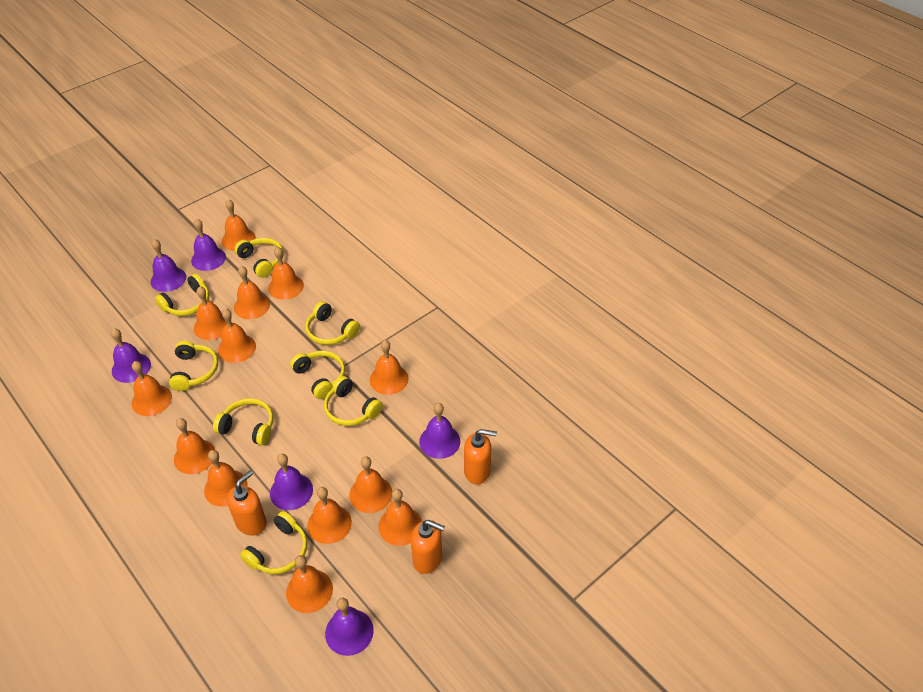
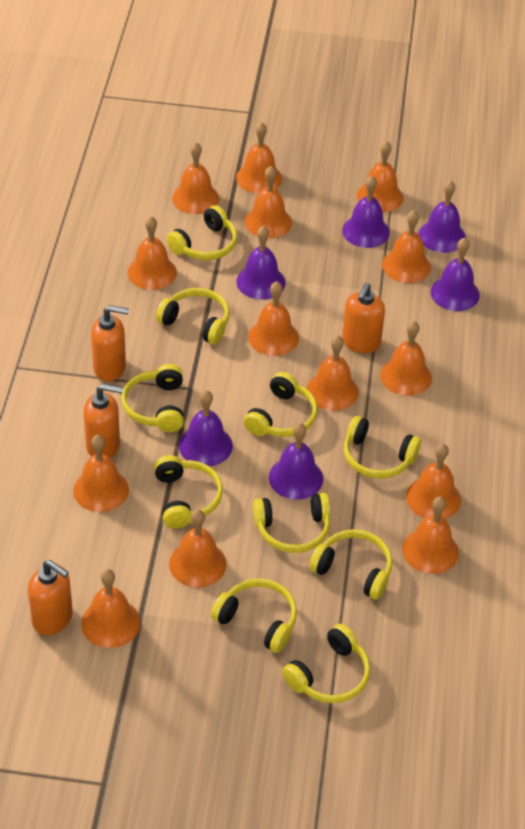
orange bell: [132,361,172,416] [174,418,216,474] [194,286,227,340] [204,450,248,507] [218,309,256,363] [222,199,256,251] [234,266,270,319] [268,247,304,300] [286,555,333,613] [307,487,352,544] [349,456,392,513] [370,340,408,395] [378,489,422,546] = 13 -> [73,435,129,512] [81,569,140,648] [128,216,177,290] [169,509,226,588] [172,142,219,214] [236,122,282,194] [245,166,292,238] [248,281,299,356] [307,335,359,411] [357,141,403,213] [380,321,432,396] [382,210,431,283] [402,497,459,574] [406,444,461,519] = 14
orange soap dispenser: [227,471,267,536] [411,520,445,574] [464,429,497,485] = 3 -> [28,560,73,635] [84,384,123,458] [91,305,129,381] [342,283,385,353] = 4
yellow headphones: [155,274,209,316] [169,341,218,391] [213,398,273,445] [234,238,284,278] [240,511,307,574] [290,351,345,399] [305,301,360,345] [324,376,383,426] = 8 -> [121,364,184,432] [154,455,223,528] [156,288,230,344] [167,205,237,260] [211,579,297,653] [244,372,318,437] [253,493,330,553] [282,624,370,703] [309,529,392,600] [344,416,421,479] = 10

